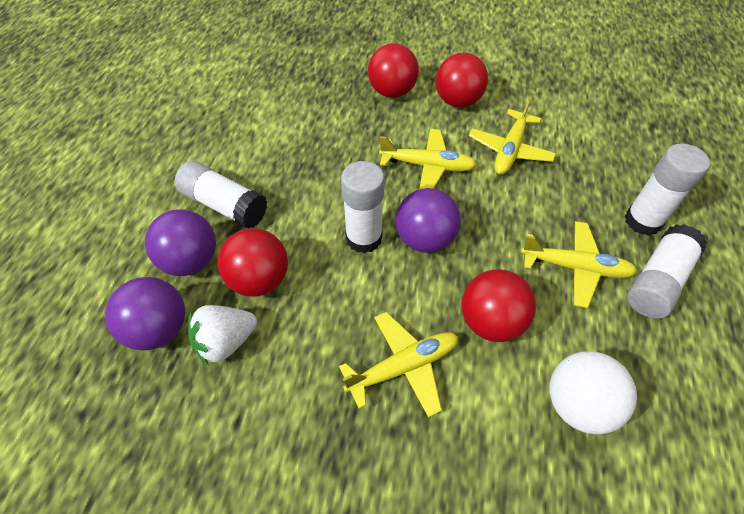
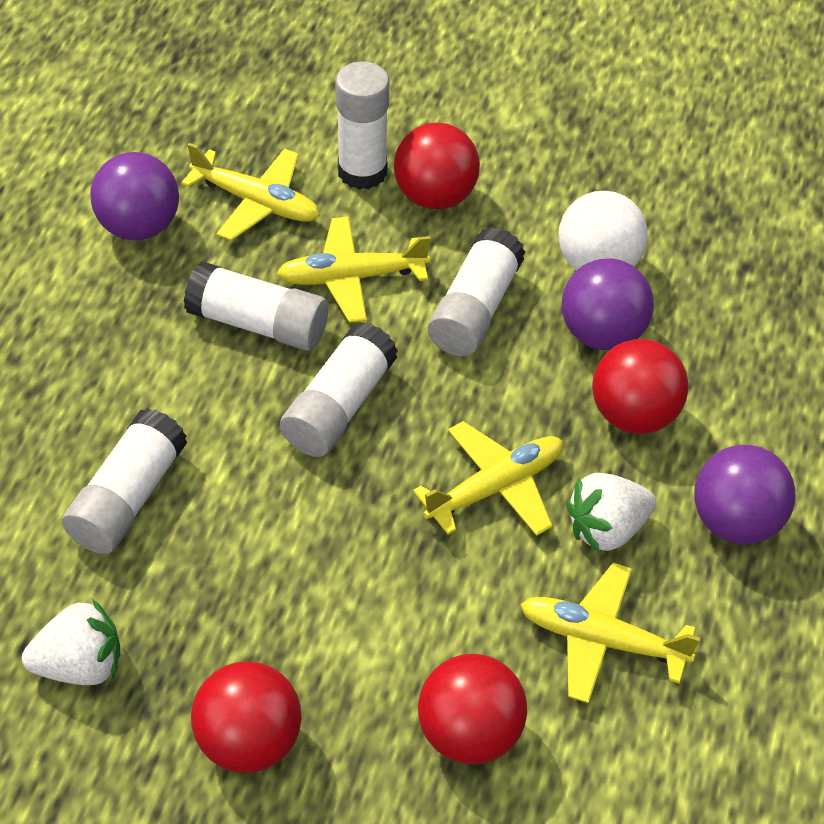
white glue stick: [175,161,267,229] [341,161,385,253] [624,144,710,235] [627,224,707,319] = 4 -> [62,408,187,554] [184,261,328,351] [280,322,398,457] [336,61,389,190] [428,227,525,356] = 5
white strawberry: [188,305,257,366] = 1 -> [22,599,120,685] [566,473,656,553] = 2

